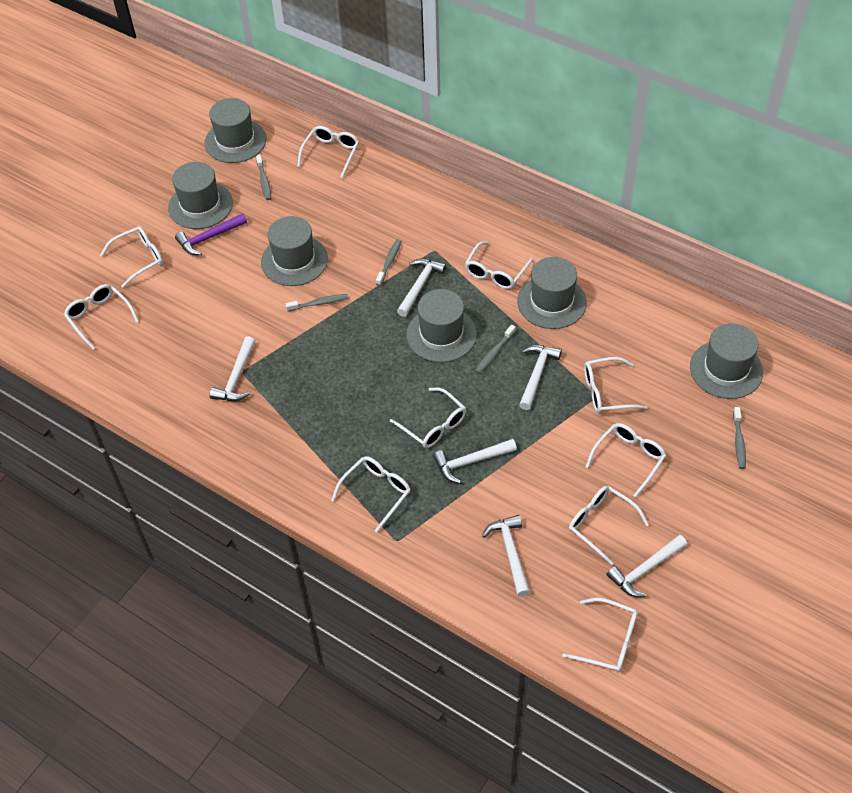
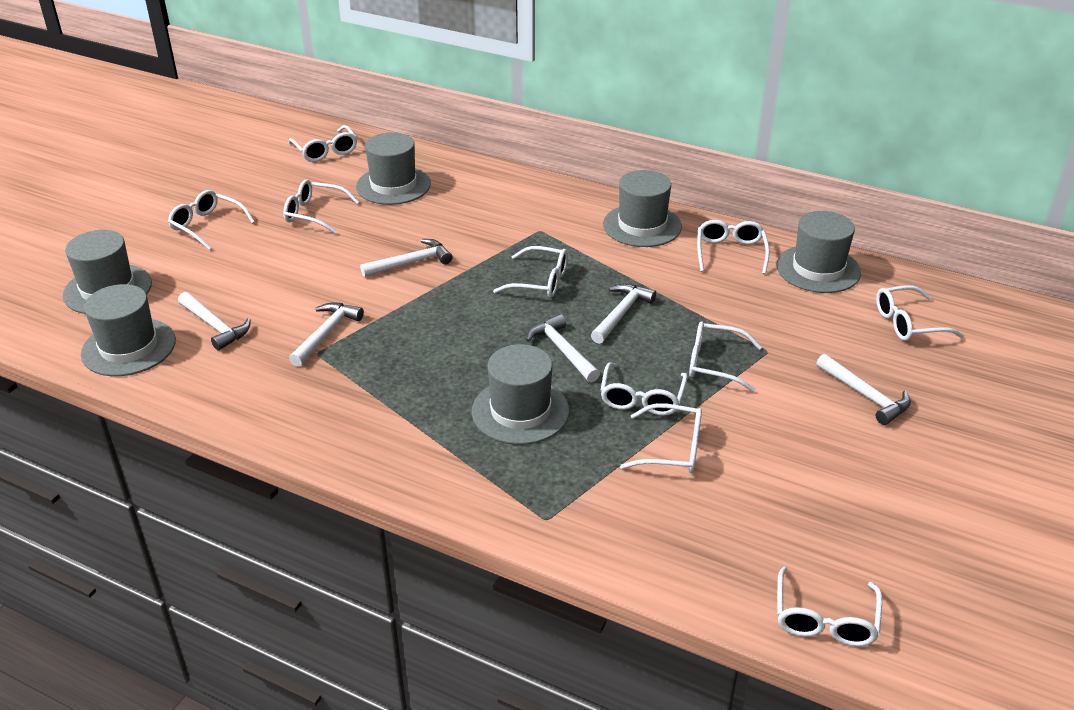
grey toothbrush: [256,155,271,200] [286,294,348,311] [376,239,401,286] [475,325,516,374] [733,407,746,469] = 5 -> none = 0
purple hammer: [175,213,247,255] = 1 -> none = 0

